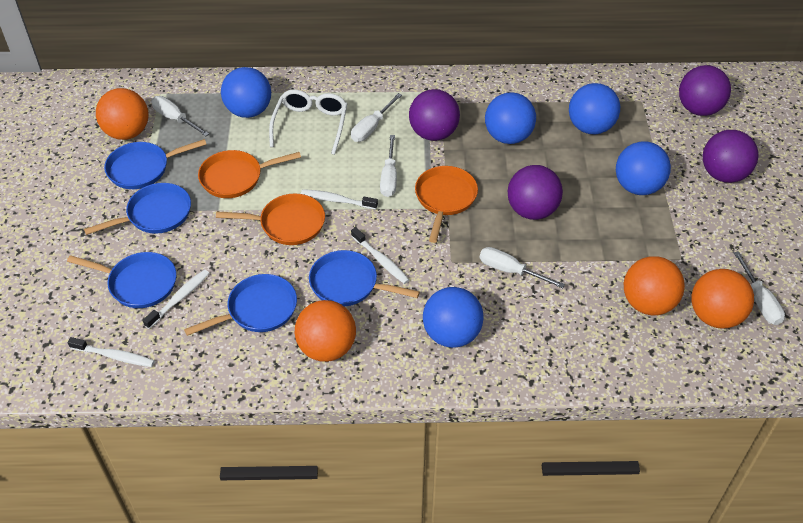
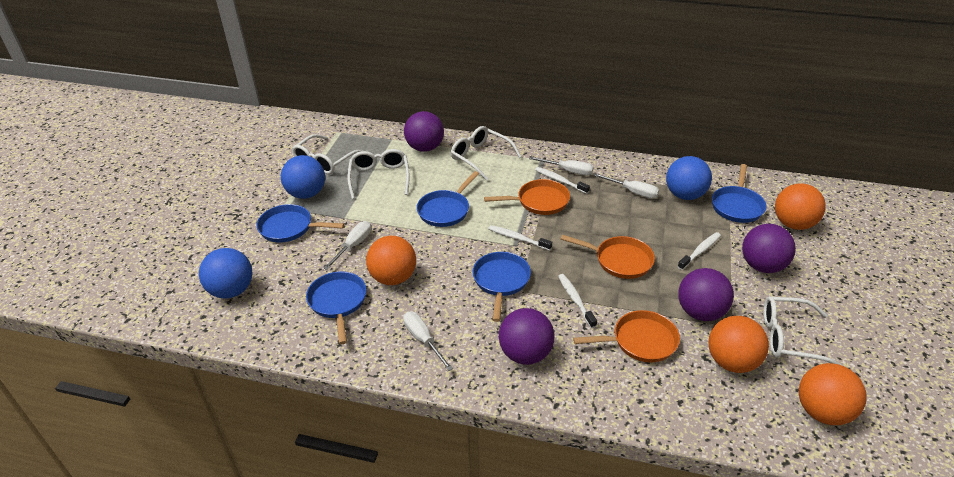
blue ball: [221,67,271,118] [423,287,483,348] [485,92,536,144] [569,83,620,134] [616,142,671,195] = 5 -> [199,248,252,299] [281,155,325,199] [666,156,712,200] = 3
white glasses: [269,90,347,155] = 1 -> [292,134,362,174] [347,149,410,199] [451,126,522,181] [764,296,843,366] = 4
white screwdriver: [151,96,209,136] [351,93,402,142] [380,135,397,197] [480,247,565,288] [734,251,785,325] = 5 -> [323,221,371,270] [403,312,453,371] [529,156,593,176] [593,173,659,199] = 4

